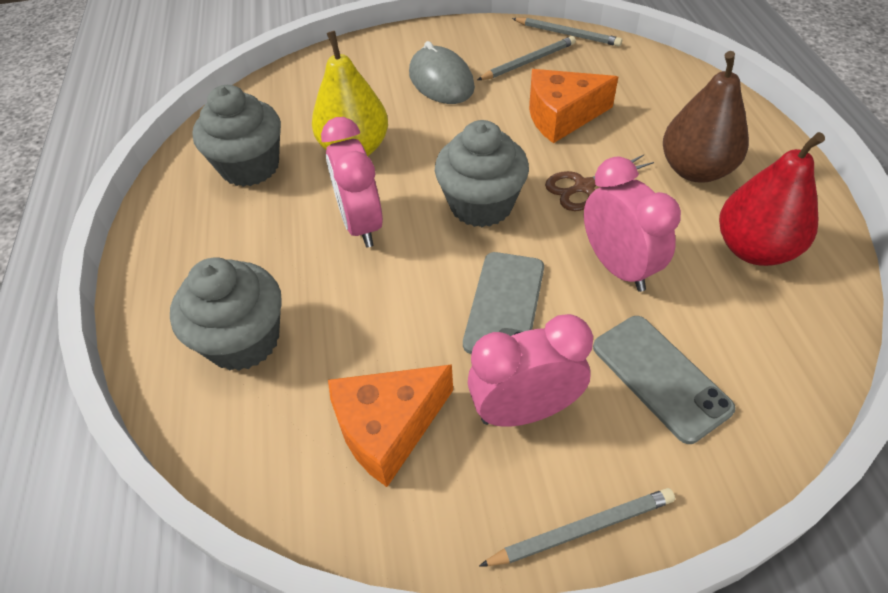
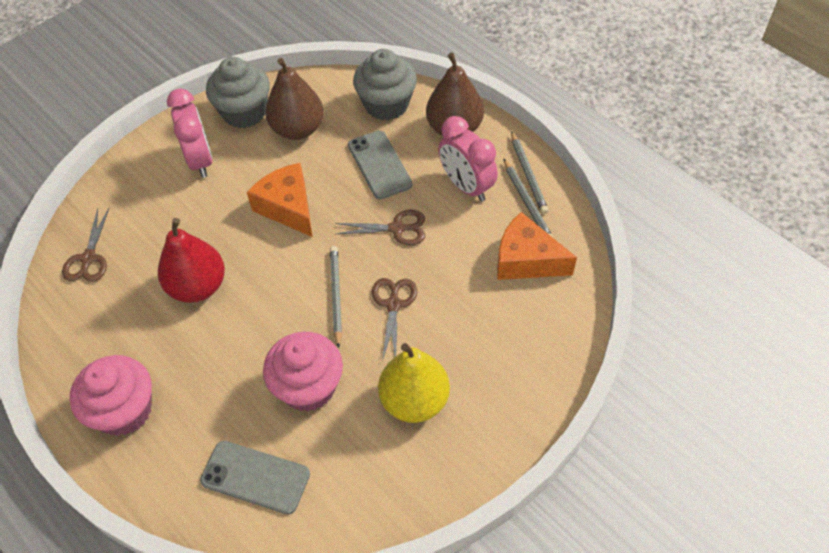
brown pear: [663,51,749,183] = 1 -> [265,58,324,140] [426,52,484,136] = 2
brown scissors: [545,155,654,211] = 1 -> [62,208,109,282] [335,210,425,245] [372,278,417,361] = 3
grey cupcake: [170,257,282,371] [192,85,281,187] [435,120,529,227] = 3 -> [206,57,270,128] [353,49,417,121] = 2
grey mouse: [409,41,475,104] = 1 -> none = 0
pink clock: [321,117,383,247] [468,314,593,427] [584,156,681,292] = 3 -> [167,88,213,178] [438,116,498,202] = 2
pink cupcake: none = 0 -> [70,355,152,436] [263,332,343,412] = 2

